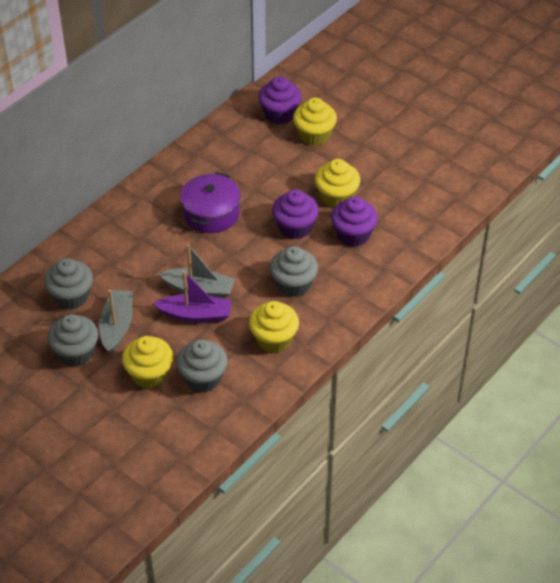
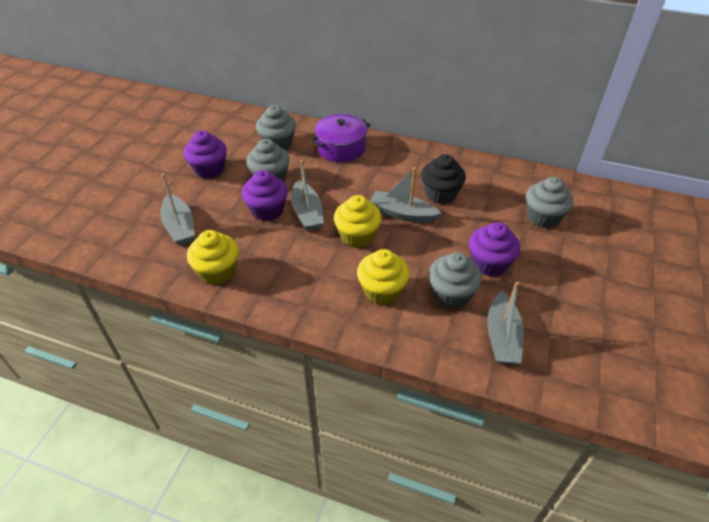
black cupcake: none = 0 -> [421,154,466,204] = 1
grey boat: [99,290,133,354] [158,244,235,299] = 2 -> [160,174,195,245] [291,160,324,231] [370,167,442,223] [487,282,524,364] = 4
purple boat: [153,271,232,322] = 1 -> none = 0
yellow cupcake: [122,336,173,389] [249,301,299,353] [293,98,337,146] [315,159,360,208] = 4 -> [187,230,239,285] [334,195,382,248] [357,249,410,305] = 3

